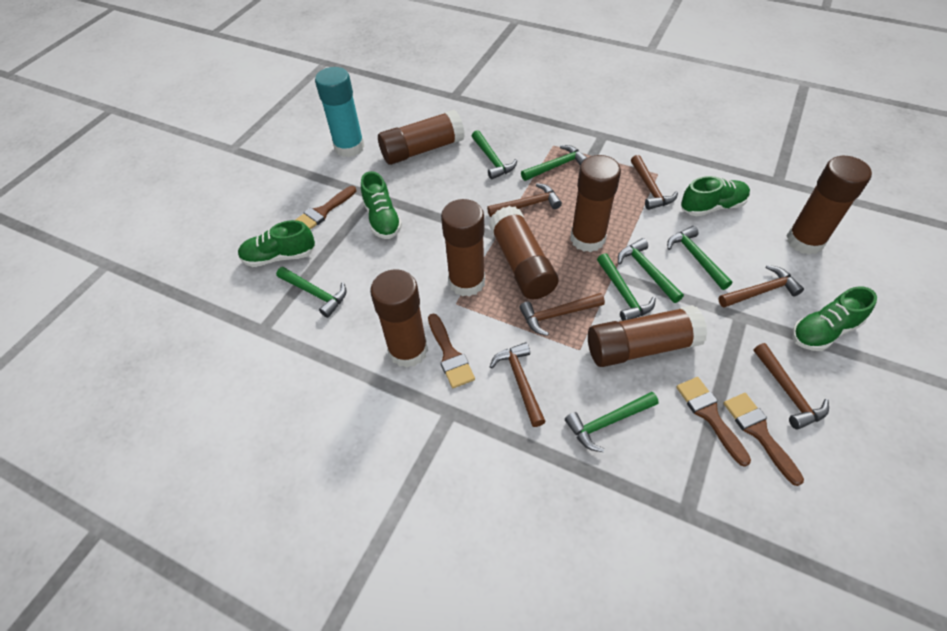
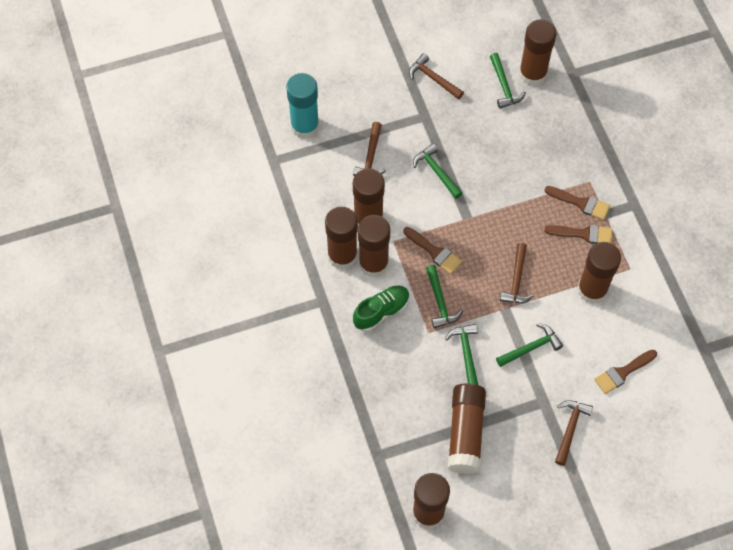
brown hammer: [487,183,562,217] [489,342,546,427] [519,293,605,336] [631,155,678,210] [718,265,804,308] [753,343,829,430] = 6 -> [353,122,386,176] [409,53,464,100] [500,243,534,303] [555,400,593,466] = 4
green hammer: [276,267,346,318] [472,130,517,179] [521,145,587,181] [565,392,659,452] [597,253,656,321] [618,238,684,303] [667,226,732,290] = 7 -> [413,143,462,199] [426,265,463,328] [445,324,478,385] [490,53,526,108] [496,323,563,367] = 5
green shoe: [238,220,315,267] [361,171,402,239] [681,176,750,216] [792,286,877,351] = 4 -> [353,286,410,331] = 1

